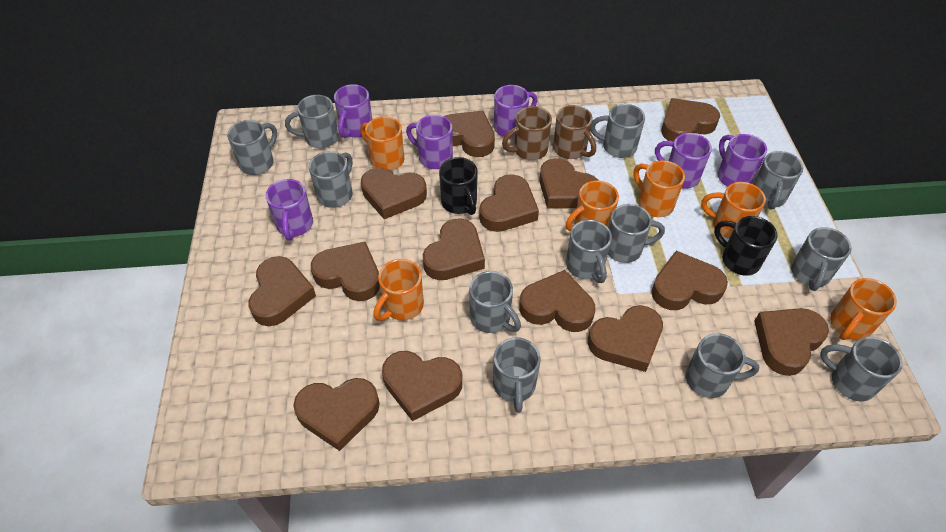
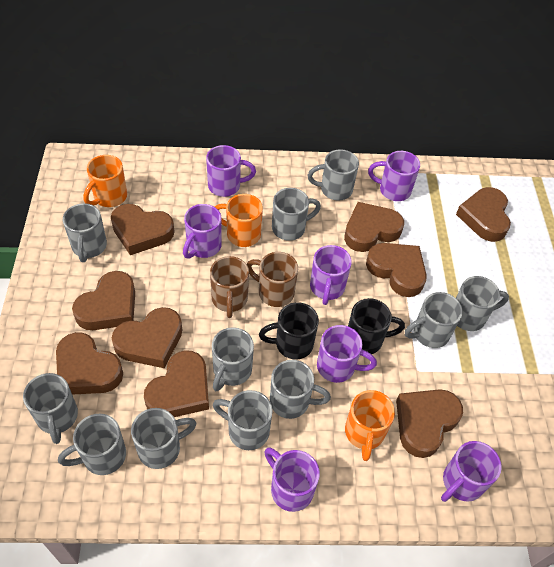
brown heart: [248,256,316,326] [293,378,380,451] [311,242,380,301] [361,168,427,219] [382,351,462,421] [423,218,485,280] [444,111,495,157] [479,174,539,232] [519,270,596,332] [539,158,598,209] [588,305,663,372] [651,251,728,310] [661,98,720,142] [754,308,829,376] = 14 -> [56,332,123,395] [72,271,135,330] [111,204,175,255] [112,307,182,368] [144,350,209,417] [344,202,404,252] [366,243,427,297] [396,389,463,458] [456,187,511,242] = 9
grey mug: [227,120,277,175] [285,95,339,148] [309,151,352,208] [469,271,521,333] [493,337,540,413] [566,220,612,283] [591,104,645,158] [608,204,665,263] [685,333,759,398] [753,151,803,210] [791,227,852,291] [820,337,903,401] = 12 -> [23,373,78,444] [58,414,126,475] [63,203,107,262] [131,408,196,469] [212,327,254,391] [213,390,272,450] [270,360,331,419] [272,188,321,241] [308,149,359,201] [405,292,463,348] [456,276,509,331] = 11
orange mug: [360,116,404,171] [373,259,424,321] [566,180,619,232] [634,160,685,217] [701,182,766,239] [830,278,897,341] = 6 -> [83,155,127,207] [215,194,263,247] [345,390,395,461] = 3
purple mug: [266,179,313,241] [334,84,372,138] [406,115,453,169] [494,85,537,138] [655,133,712,189] [718,134,767,187] = 6 -> [183,204,222,259] [206,145,256,197] [264,447,320,512] [310,245,352,305] [317,325,377,383] [368,151,420,201] [441,441,502,502] = 7

